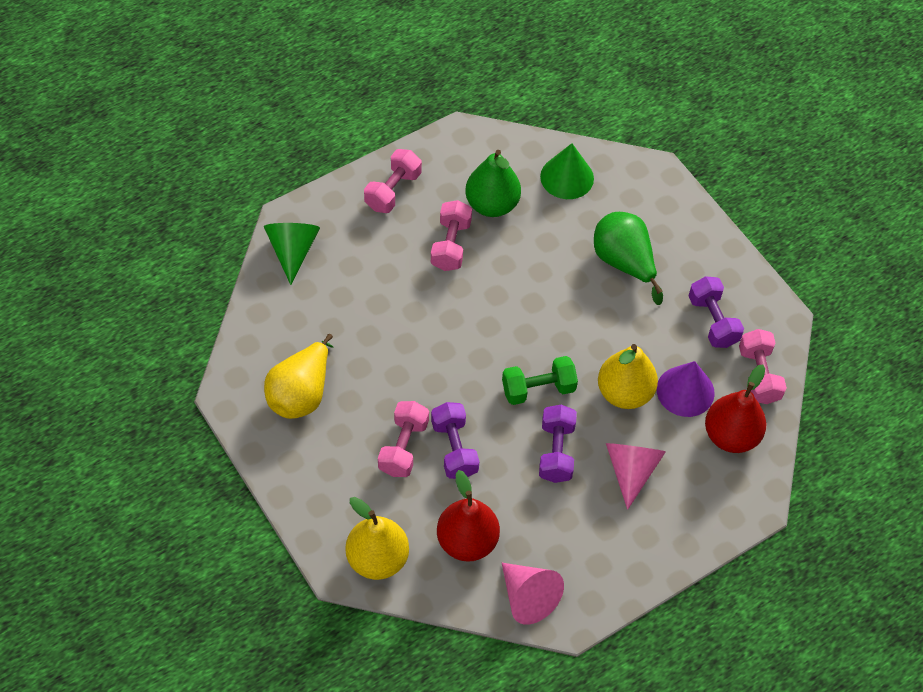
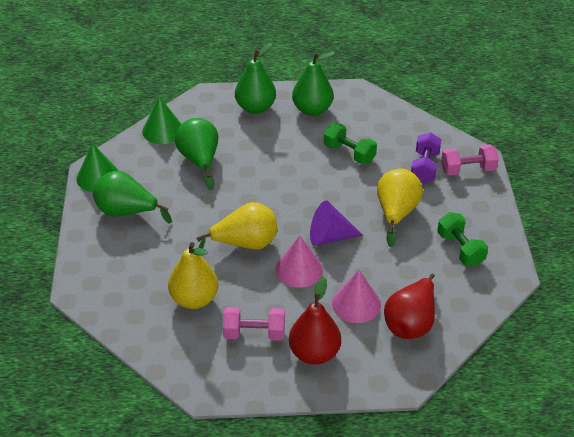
green dumbbell: [502,356,578,405] = 1 -> [324,123,377,164] [437,212,488,266] = 2
green pear: [465,150,521,217] [594,212,663,305] = 2 -> [93,171,172,223] [175,118,219,190] [235,44,276,114] [292,52,335,116] = 4
pink dumbbell: [364,149,422,213] [378,401,429,477] [431,200,472,271] [739,329,787,404] = 4 -> [223,307,285,341] [441,144,499,175] = 2
purple dumbbell: [431,402,479,479] [539,405,577,483] [689,276,744,348] = 3 -> [411,132,441,183] = 1

